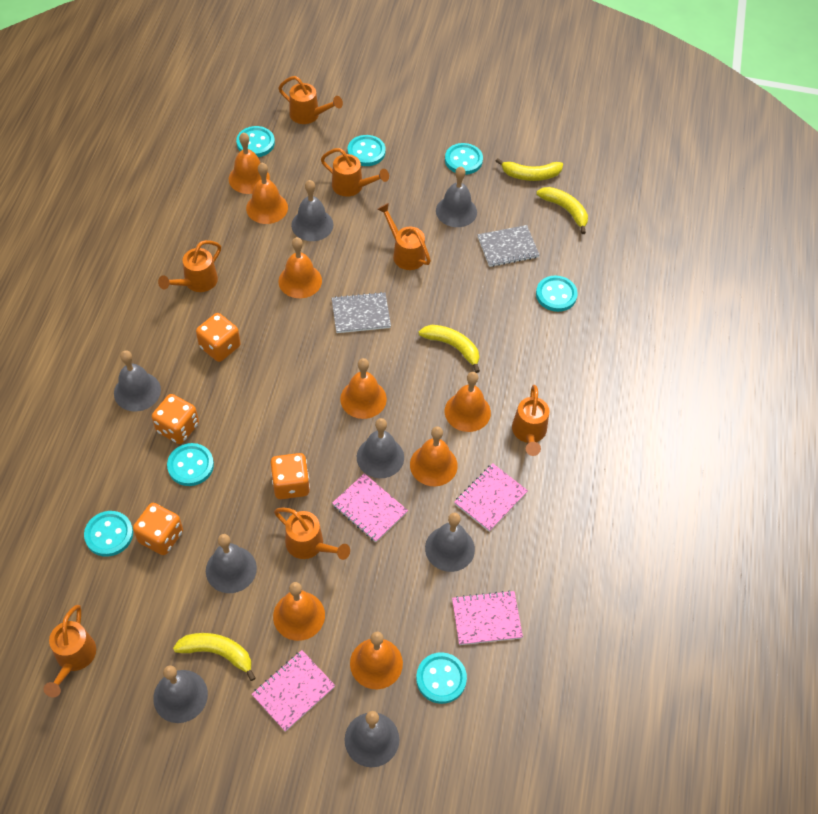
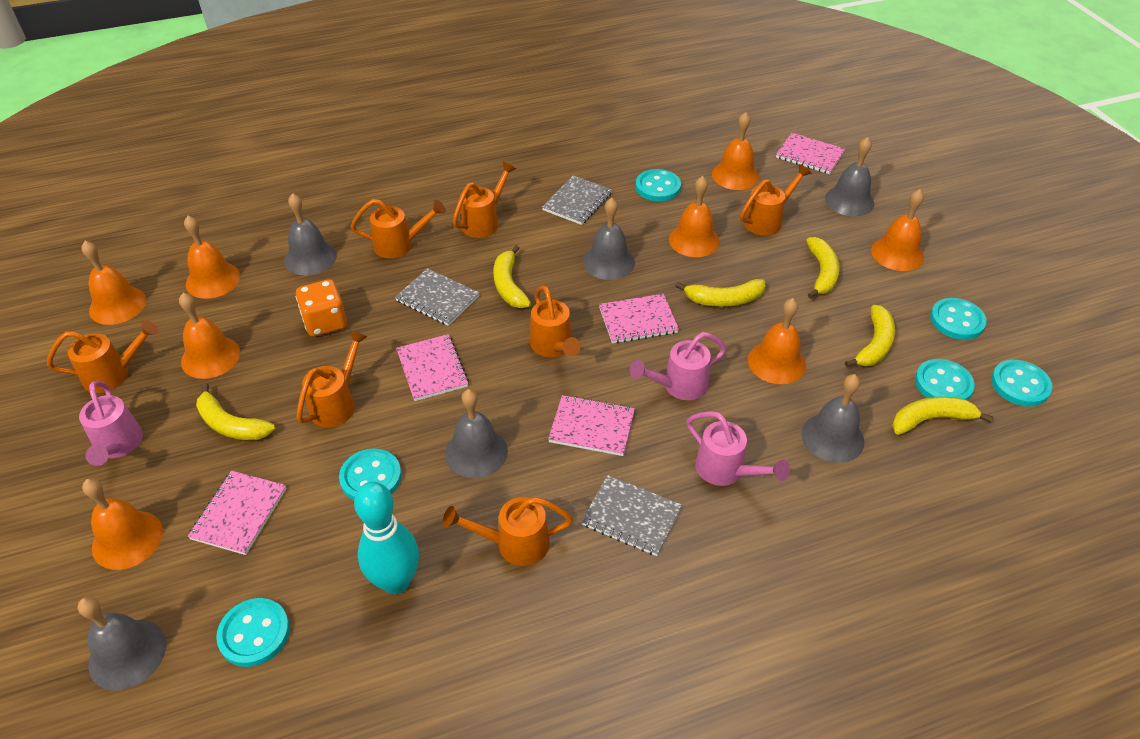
grey bell: [114,350,161,411] [153,665,208,723] [206,534,257,593] [291,180,333,241] [344,711,399,767] [357,418,404,478] [425,513,475,572] [436,167,477,227] = 8 -> [78,596,166,690] [284,193,337,275] [445,389,508,478] [583,198,635,280] [801,374,865,463] [825,137,874,216] = 6
grey notebook: [332,292,391,333] [478,225,539,267] = 2 -> [395,268,479,326] [542,175,612,225] [581,475,682,556] = 3
orange dice: [133,503,183,555] [152,394,199,444] [196,313,241,362] [270,453,310,499] = 4 -> [296,279,347,337] = 1
pink notebook: [252,650,335,732] [332,473,408,542] [452,590,523,645] [454,463,528,532] = 4 -> [187,471,287,555] [396,334,469,401] [548,395,635,456] [599,294,679,343] [776,133,845,174] = 5
pink watering can: none = 0 -> [79,381,143,466] [630,332,726,400] [687,411,790,486] = 3
turquoise bowling pin: none = 0 -> [354,482,419,594] = 1
turquoise button: [84,511,133,557] [167,443,214,486] [236,126,275,157] [348,135,386,166] [416,652,467,704] [445,143,483,175] [536,276,578,312] = 7 -> [216,598,290,667] [339,449,402,501] [636,169,681,201] [915,359,975,401] [930,298,987,340] [991,360,1053,407] = 6
yellow banana: [173,633,256,681] [418,325,480,373] [496,158,563,181] [536,187,588,234] = 4 -> [196,383,275,440] [493,245,531,308] [675,279,765,307] [806,237,840,299] [845,305,895,367] [892,397,993,435] = 6

